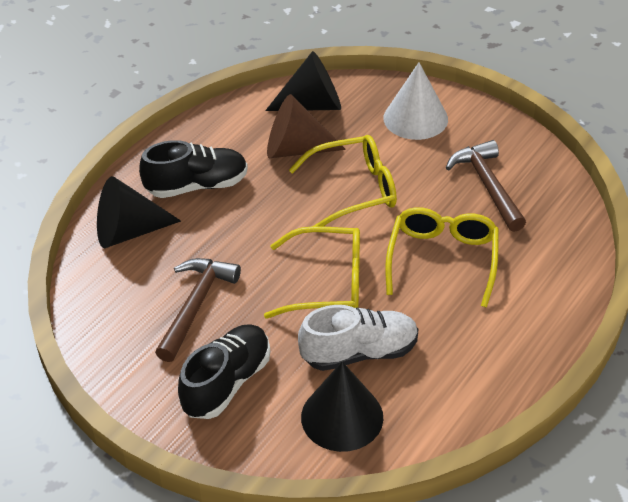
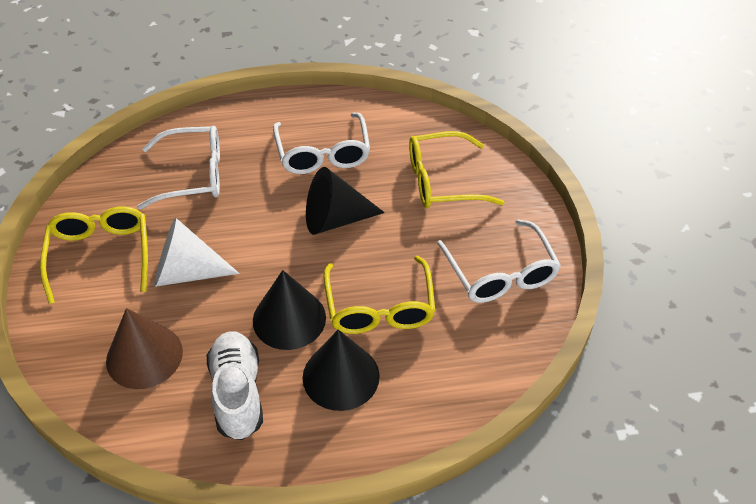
black shoe: [139,140,248,198] [178,324,270,419] = 2 -> none = 0
brown hammer: [155,258,241,362] [446,140,526,232] = 2 -> none = 0
white glasses: none = 0 -> [137,126,220,210] [273,113,370,174] [437,219,561,303] = 3

